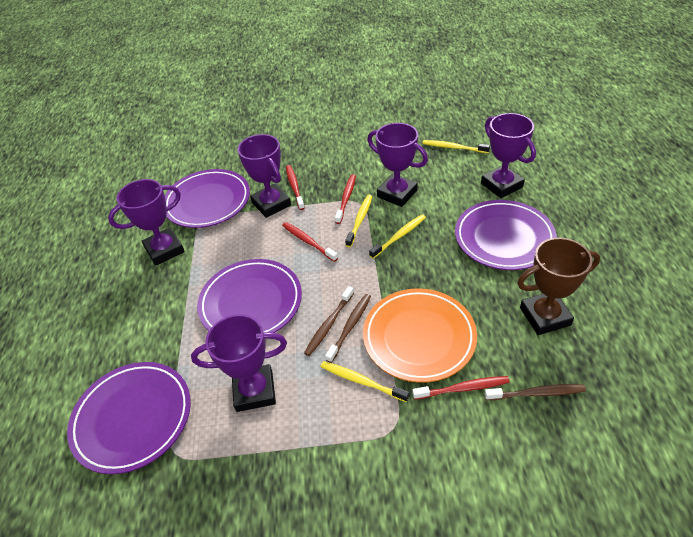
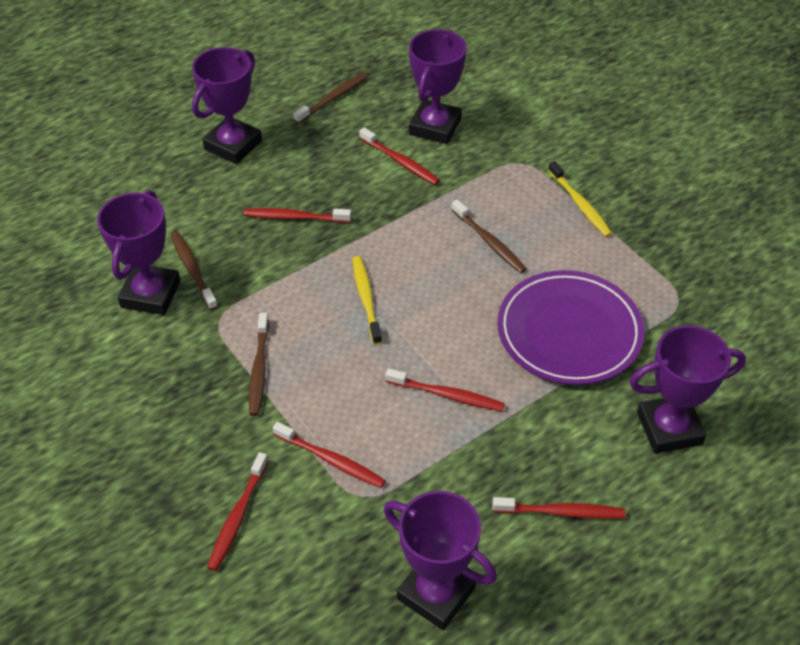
brown toothbrush: [304,286,354,356] [325,294,371,363] [485,384,586,400] = 3 -> [171,232,218,310] [249,313,269,416] [293,72,368,124] [451,200,527,273] = 4
brown trophy: [517,238,600,335] = 1 -> none = 0
orange plate: [363,288,477,383] = 1 -> none = 0
purple plate: [67,362,191,474] [165,169,250,228] [197,259,302,333] [455,200,557,270] = 4 -> [497,270,644,385] = 1
red toothbrush: [282,222,338,262] [286,165,305,210] [335,174,356,224] [412,376,510,400] = 4 -> [207,452,268,571] [244,208,351,223] [273,422,386,488] [359,127,440,185] [385,368,505,411] [493,497,625,519] = 6
yellow toothbrush: [321,361,409,402] [345,195,372,247] [369,214,426,259] [422,140,490,153] = 4 -> [352,256,382,345] [548,161,612,237] = 2

